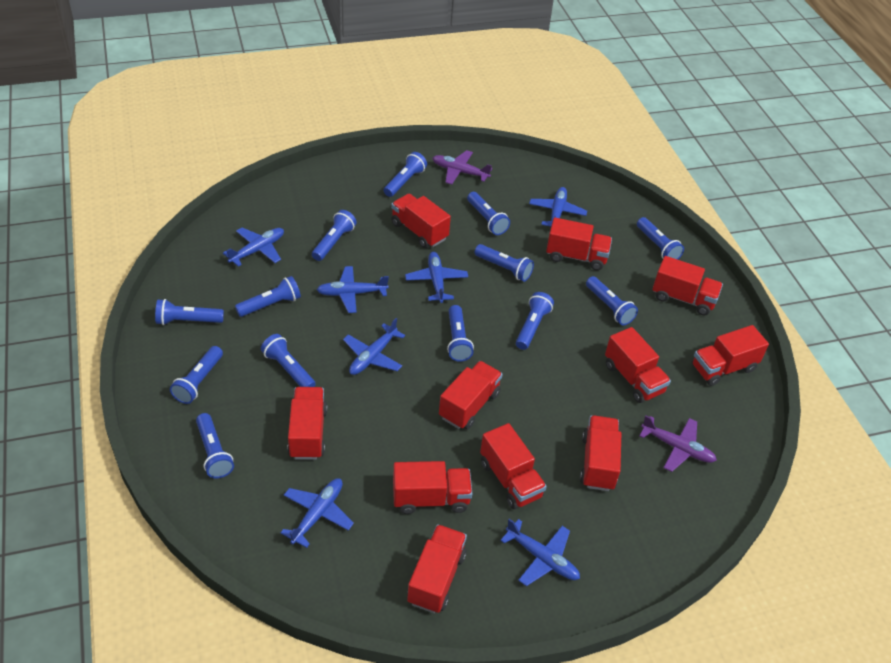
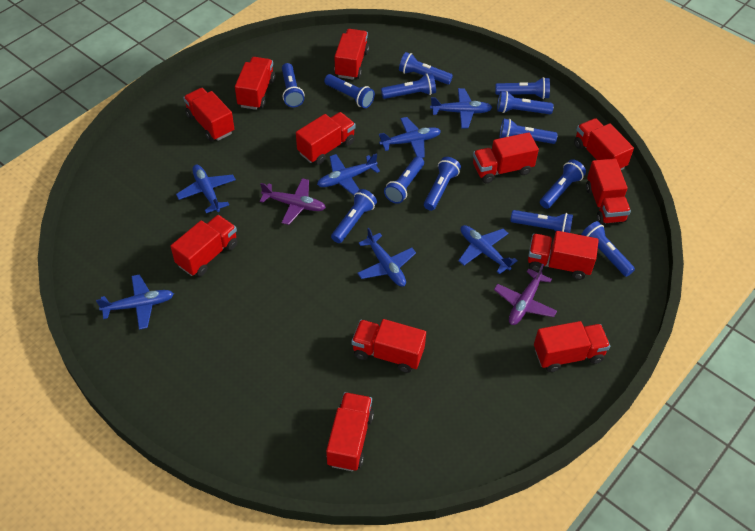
red truck: [287,387,328,460] [391,194,451,248] [393,461,472,514] [407,524,467,613] [439,361,503,430] [480,423,547,509] [546,217,612,270] [580,415,621,491] [605,327,671,403] [652,256,723,315] [692,325,769,386] = 11 -> [170,215,238,277] [183,88,234,141] [235,57,275,110] [296,112,356,165] [326,392,374,471] [334,29,369,80] [352,319,426,373] [473,132,539,183] [528,231,599,280] [534,321,610,372] [574,118,634,170] [586,159,631,224] = 12

